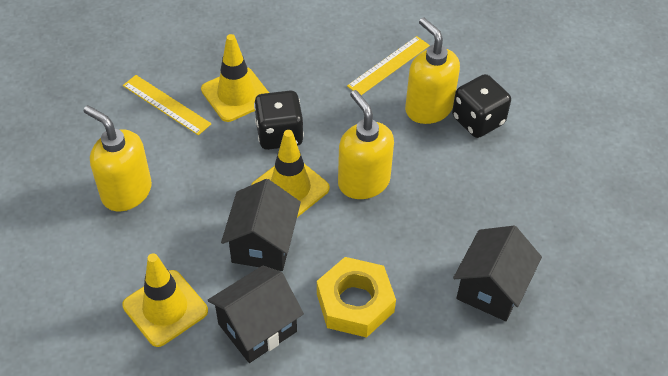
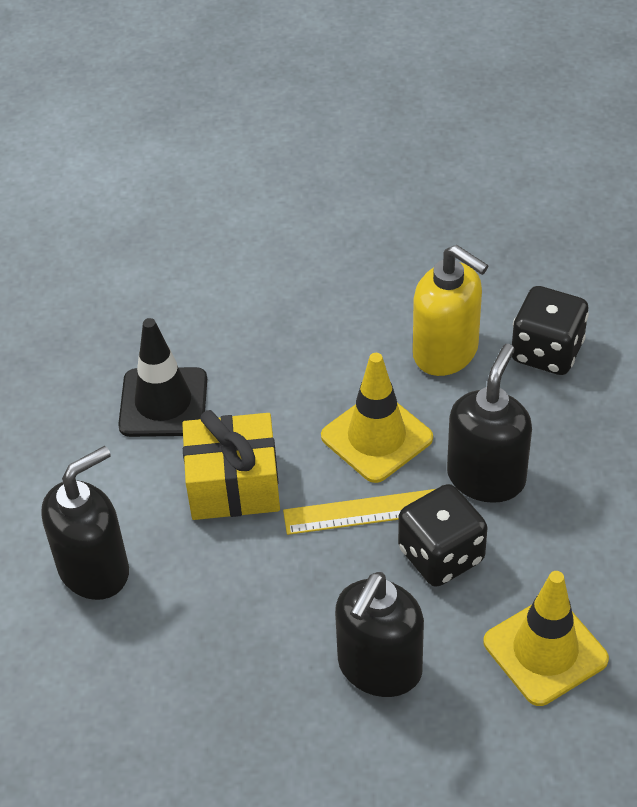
black house: [208,266,304,363] [221,179,301,271] [453,226,542,321] = 3 -> none = 0
black soap dispenser: none = 0 -> [41,446,129,600] [335,572,424,697] [447,344,532,503] = 3
black traffic cone: none = 0 -> [118,318,207,437] = 1
yellow gift: none = 0 -> [182,410,280,520] = 1
yellow nut: [317,257,396,338] = 1 -> none = 0
yellow ruler: [123,75,211,135] [347,36,430,95] = 2 -> [283,489,435,535] = 1
yellow soap dispenser: [84,105,152,211] [338,90,394,199] [405,18,460,124] = 3 -> [413,245,489,376] = 1
yellow traffic cone: [122,253,208,347] [201,34,269,122] [251,130,330,217] = 3 -> [321,353,433,483] [483,571,609,706] = 2

